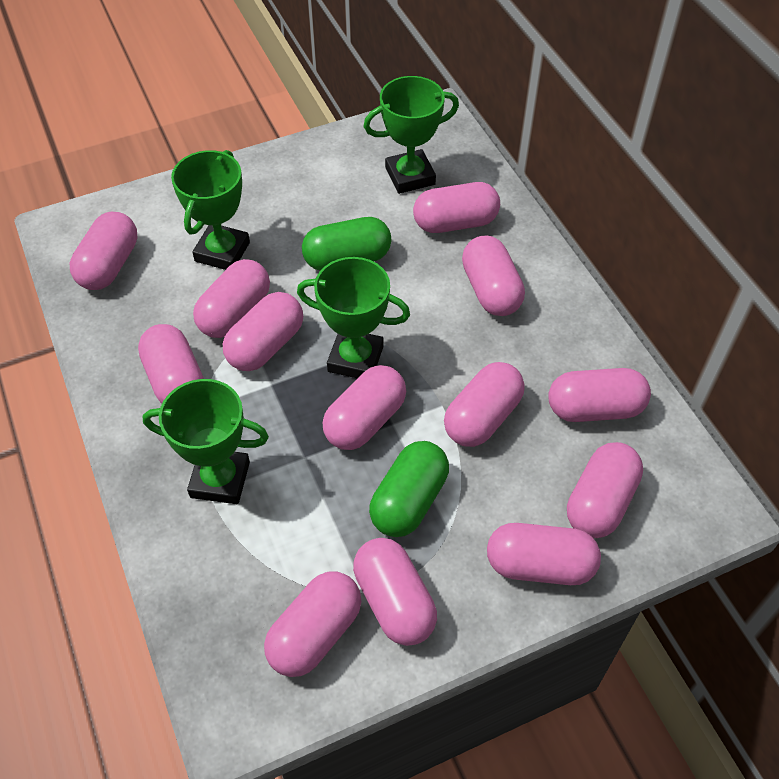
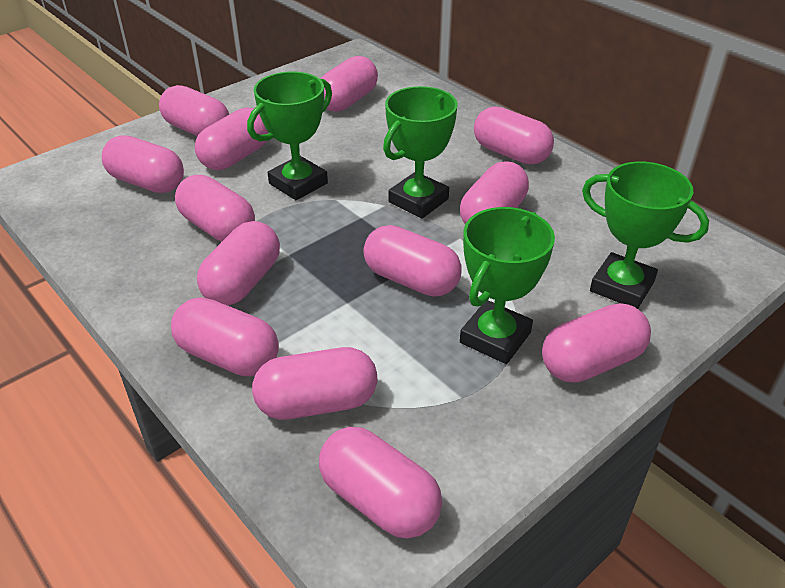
green capsule: [302,217,391,271] [369,441,449,537] = 2 -> none = 0

